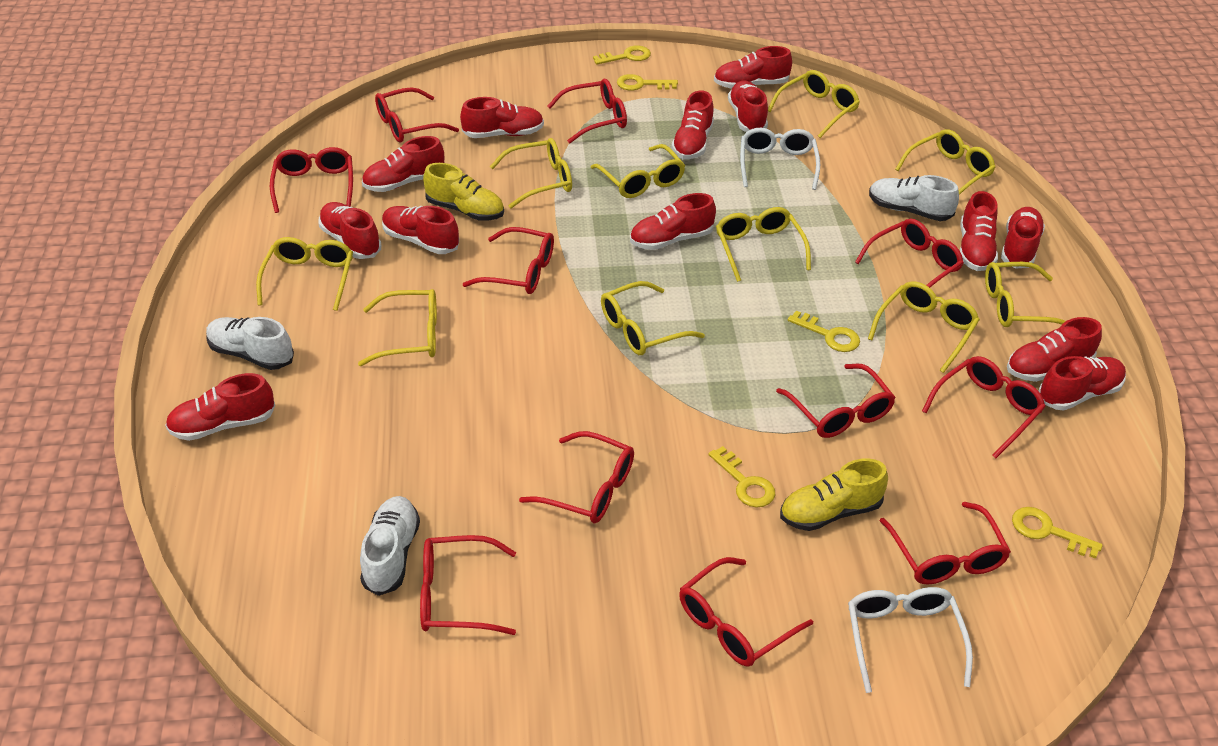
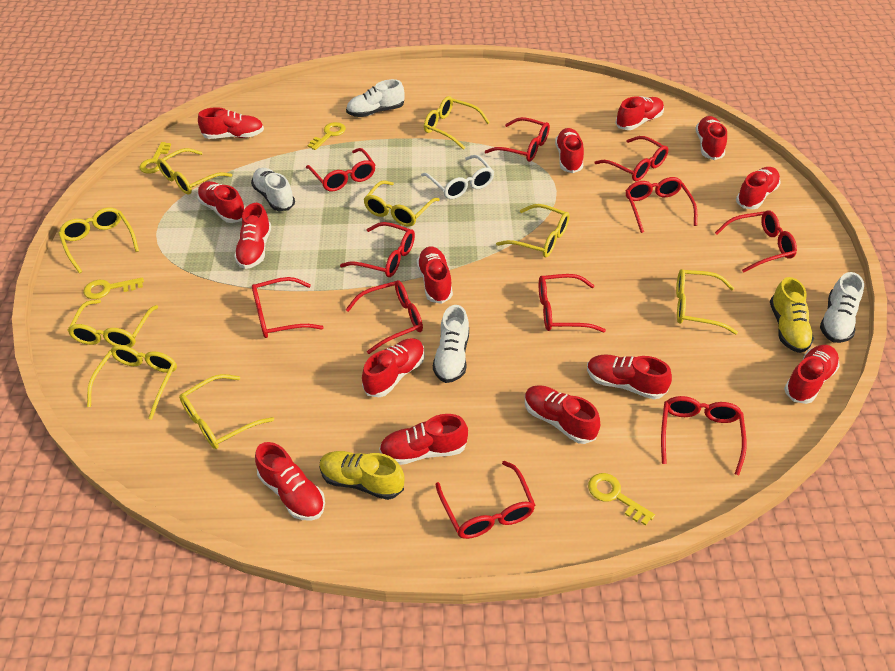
red shoe: [165,373,275,441] [318,202,381,259] [362,136,444,192] [382,206,459,254] [460,97,544,138] [630,193,716,250] [671,90,714,159] [714,46,792,89] [728,80,768,132] [960,191,998,271] [1001,207,1045,269] [1007,317,1102,382] [1038,356,1126,410] = 13 -> [197,181,245,223] [198,107,264,139] [234,203,271,269] [255,442,325,521] [362,338,425,397] [379,414,468,465] [417,246,453,304] [525,385,600,444] [555,128,584,173] [587,355,672,399] [615,96,664,130] [695,116,727,160] [736,167,780,209] [784,345,840,404] = 14
white glasses: [740,128,820,190] [848,587,973,693] = 2 -> [421,155,494,199] = 1
white shoe: [206,317,294,370] [360,496,420,596] [869,175,959,221] = 3 -> [251,168,295,211] [346,79,405,117] [433,305,469,383] [820,272,864,343] = 4
yellow glasses: [256,237,353,311] [358,289,437,366] [490,138,572,209] [590,144,685,198] [601,281,705,355] [716,207,811,282] [768,70,860,138] [868,281,980,373] [895,129,996,195] [985,262,1066,327] = 10 -> [58,208,139,273] [67,299,158,348] [87,345,177,420] [157,148,232,195] [179,374,274,449] [363,180,440,227] [424,96,490,150] [496,204,570,257] [676,269,738,334] = 9
yellow key: [593,45,651,65] [617,74,678,90] [708,446,775,508] [788,311,860,352] [1012,507,1103,559] = 5 -> [83,277,144,299] [140,142,171,174] [307,122,346,150] [588,473,655,526] = 4

